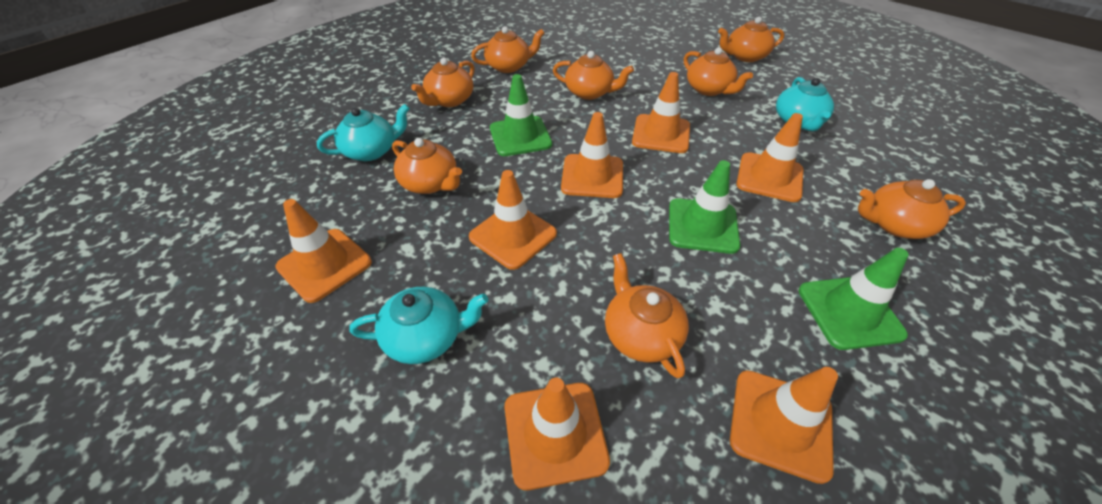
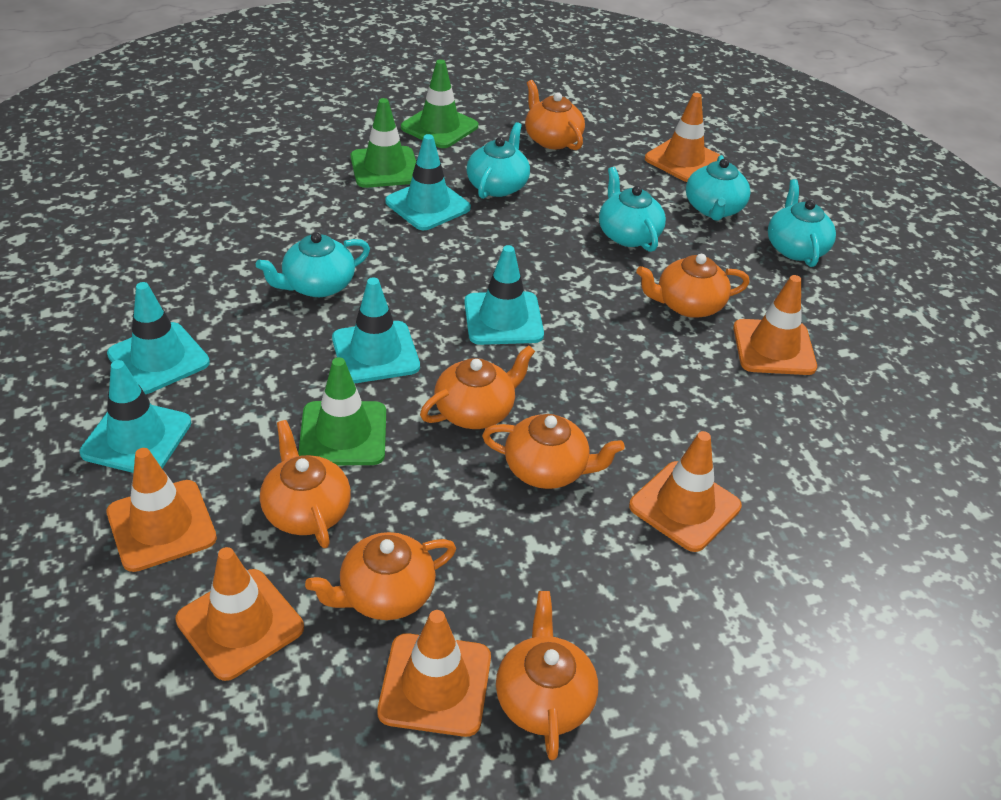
orange teapot: [392,138,462,194] [411,58,475,107] [471,26,544,73] [553,51,634,100] [605,253,689,378] [684,47,753,96] [718,17,784,62] [858,179,966,239] = 8 -> [260,420,351,548] [305,532,456,620] [420,345,535,429] [482,414,625,489] [496,591,598,760] [525,80,585,150] [636,254,750,318] = 7
orange traffic cone: [275,199,372,303] [469,170,557,270] [504,377,610,490] [561,112,623,198] [632,72,690,153] [730,367,838,484] [736,113,803,202] = 7 -> [107,448,217,572] [175,547,304,681] [377,610,491,737] [629,431,742,552] [645,93,720,182] [733,275,817,375] = 6
turquoise teapot: [317,104,410,161] [349,287,488,364] [776,77,834,131] = 3 -> [256,232,370,297] [466,122,530,199] [599,167,666,252] [686,155,751,221] [768,179,836,267] = 5
turquoise traffic cone: none = 0 -> [80,360,191,473] [107,282,210,394] [332,277,420,383] [385,134,471,230] [464,245,544,345] = 5

